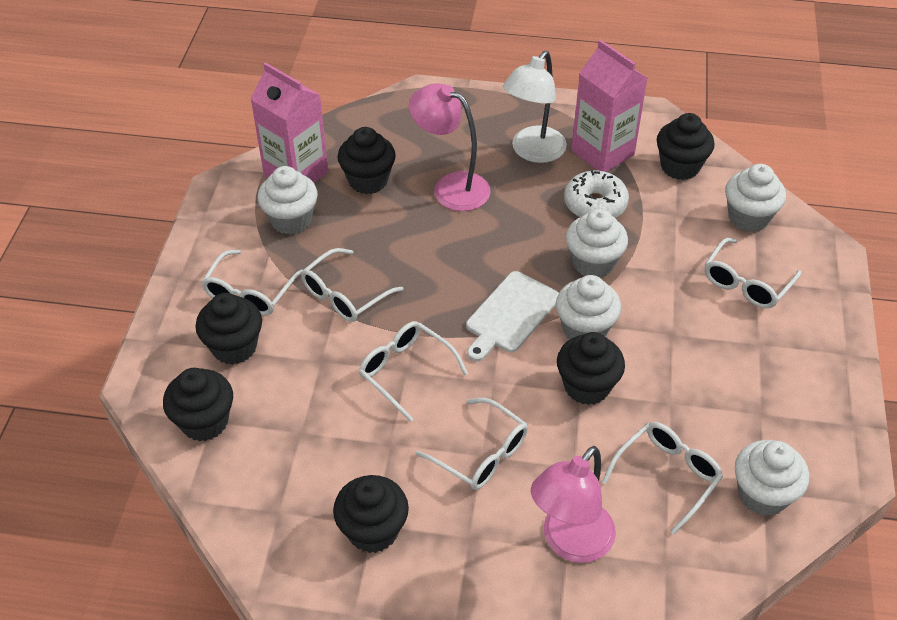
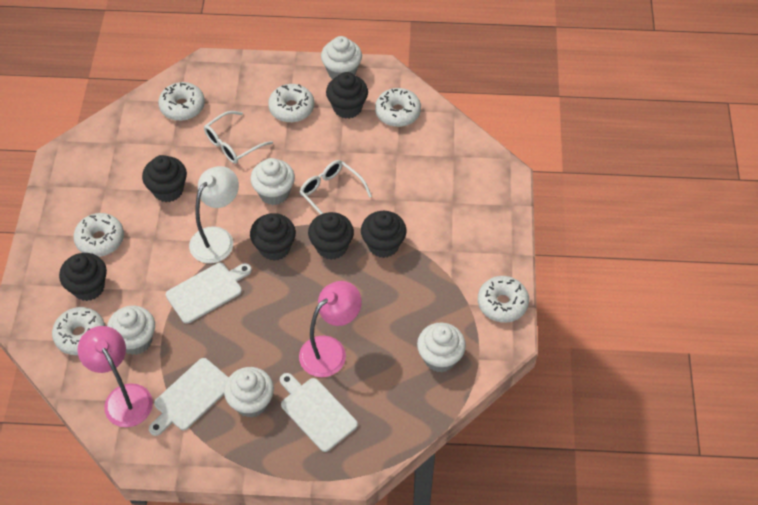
pink carton: [251,62,328,183] [571,40,647,172] = 2 -> none = 0
white cutting board: [466,271,559,362] = 1 -> [149,358,229,436] [166,263,252,324] [280,373,358,452] = 3
white donut: [564,170,629,218] = 1 -> [52,307,105,355] [73,213,124,257] [158,82,205,121] [268,84,314,123] [375,88,421,127] [478,276,529,323] = 6
white glasses: [201,250,302,315] [301,248,403,322] [359,321,468,422] [416,398,528,490] [602,422,723,534] [705,238,801,308] = 6 -> [204,111,273,164] [300,160,372,215] = 2

